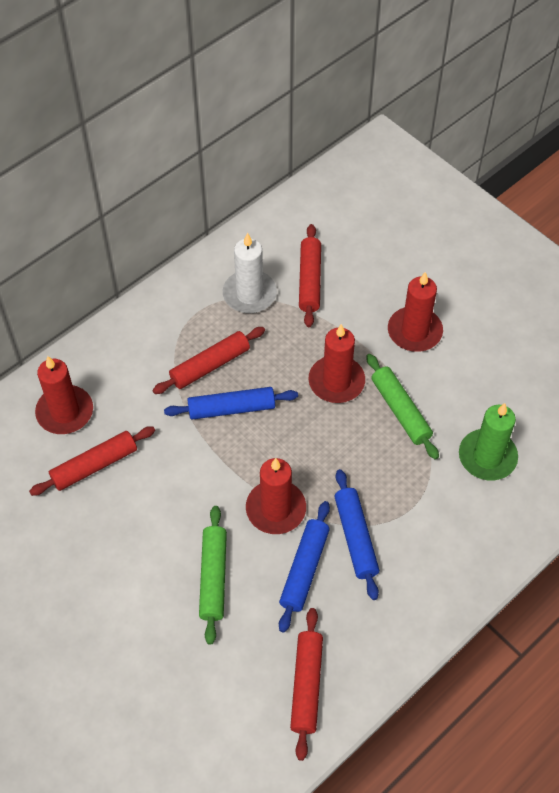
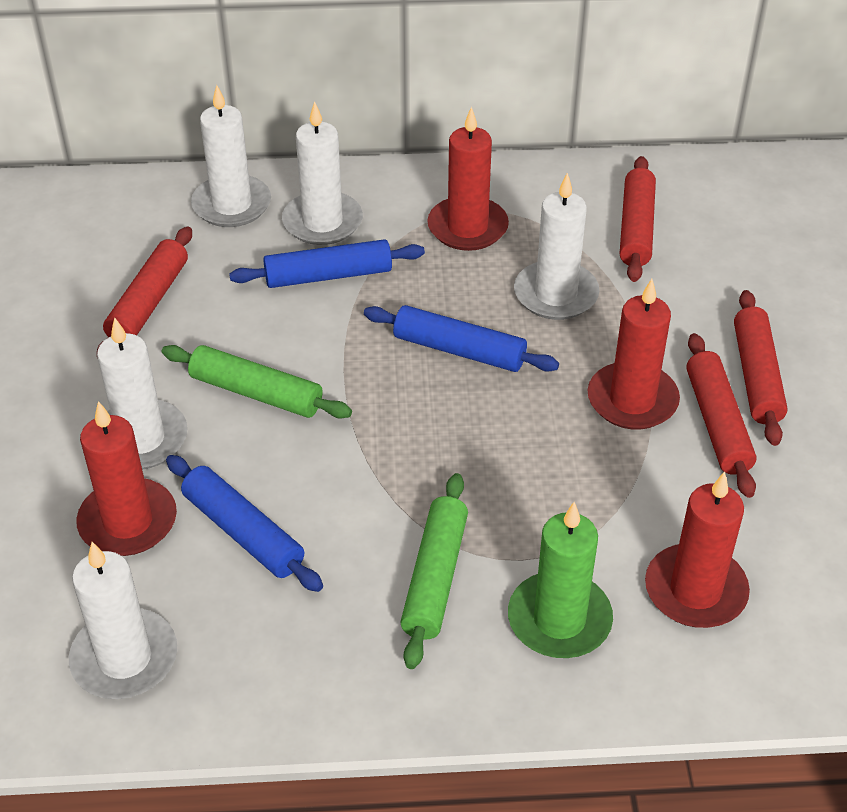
white candle: [223,233,277,313] = 1 -> [69,542,177,699] [97,317,188,470] [191,85,271,227] [282,101,363,245] [514,173,599,320] = 5

